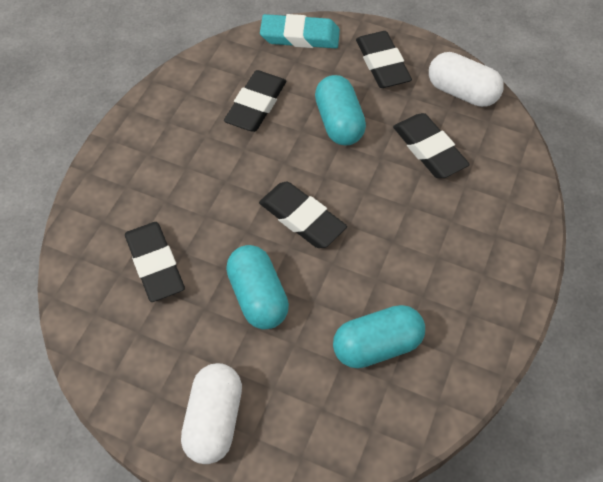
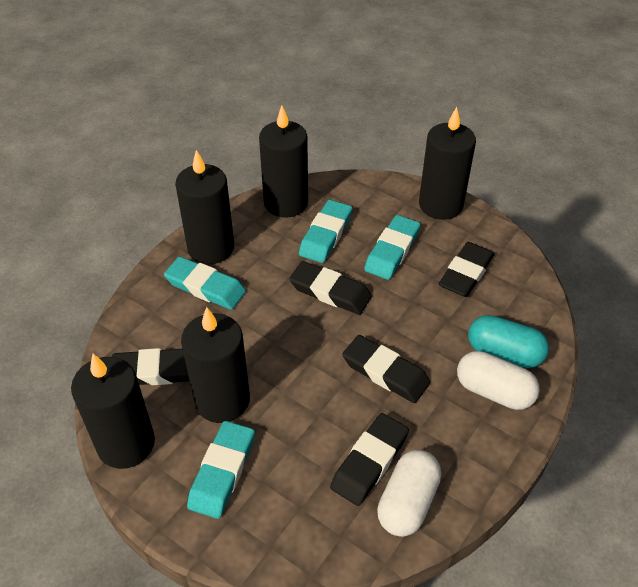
black candle: none = 0 -> [71,354,155,469] [175,150,234,264] [181,307,250,423] [259,105,308,218] [419,107,476,220] = 5
turquoise capsule: [226,245,289,329] [315,75,366,146] [333,305,425,368] = 3 -> [468,315,549,368] = 1
turquoise eraser: [260,14,340,48] = 1 -> [164,257,246,310] [187,421,255,519] [299,200,352,263] [364,215,420,280] = 4

